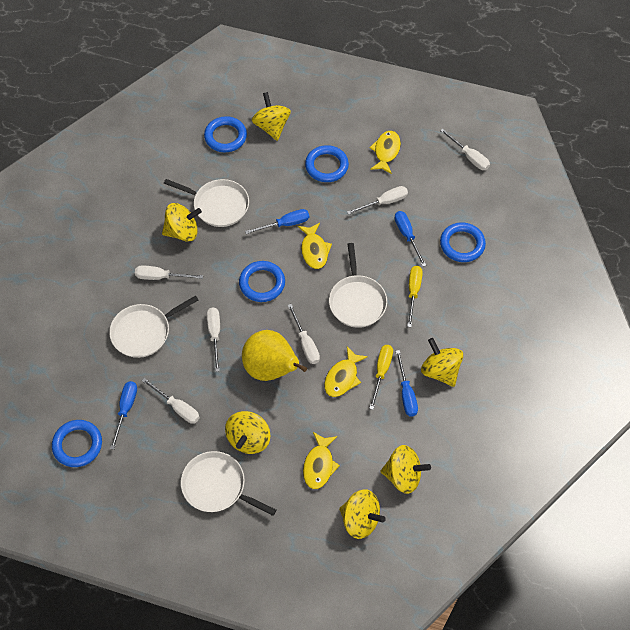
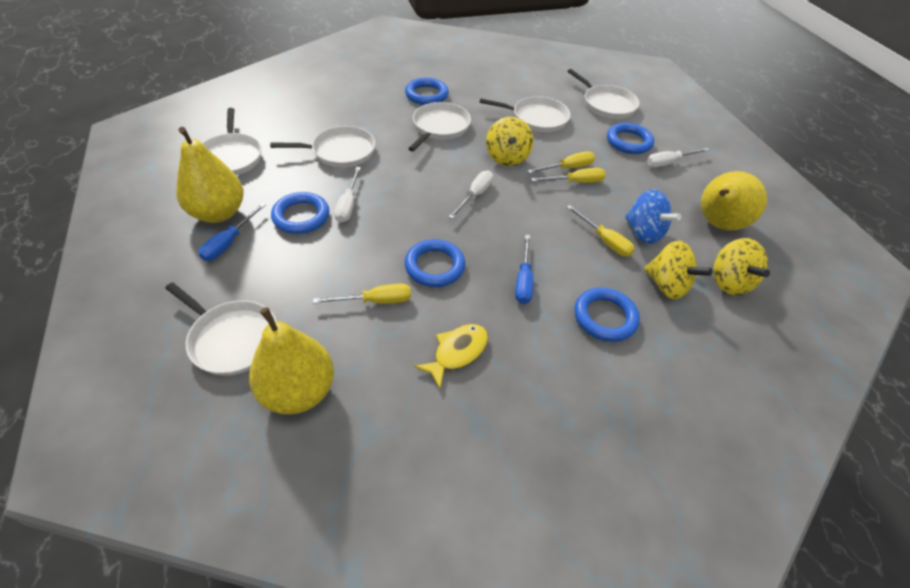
blue screwdriver: [110,381,137,450] [245,209,309,234] [395,211,426,267] [396,350,418,417] = 4 -> [199,203,266,261] [515,235,533,304] = 2
blue spinning top: none = 0 -> [625,189,681,244] = 1
white pan: [109,295,198,358] [164,179,249,227] [181,451,276,516] [329,243,387,328] = 4 -> [165,282,277,376] [202,108,262,175] [270,126,375,167] [408,102,471,151] [479,96,570,132] [567,69,639,119] = 6
white screwdriver: [135,265,203,280] [141,378,200,424] [207,307,220,372] [288,304,320,364] [347,186,408,215] [440,129,490,170] = 6 -> [334,167,361,223] [449,171,493,219] [647,148,709,167] = 3
yellow fish: [298,223,332,269] [303,432,340,489] [324,346,368,397] [369,131,401,174] = 4 -> [414,324,488,389] = 1
yellow pear: [242,330,307,381] = 1 -> [176,127,243,223] [249,307,334,415] [701,171,767,231] = 3
yellow screwdriver: [369,345,393,410] [407,266,423,327] = 2 -> [313,283,411,304] [528,151,595,173] [531,168,606,183] [567,205,635,257] = 4
yellow spinning top: [162,203,202,242] [225,411,270,454] [252,92,291,141] [339,489,386,539] [381,445,431,494] [421,338,463,387] = 6 -> [486,117,534,166] [644,240,712,299] [713,238,770,295] = 3

